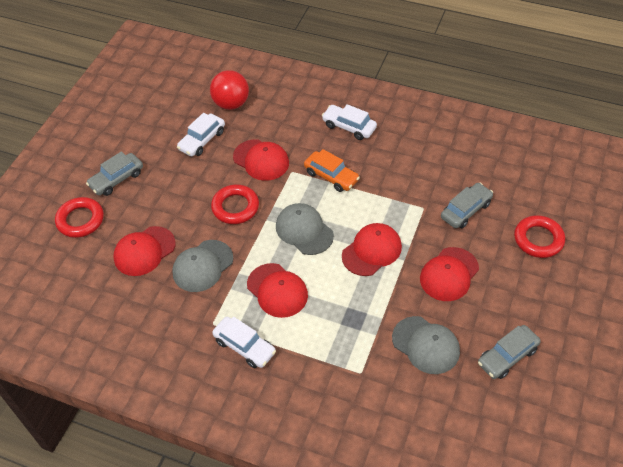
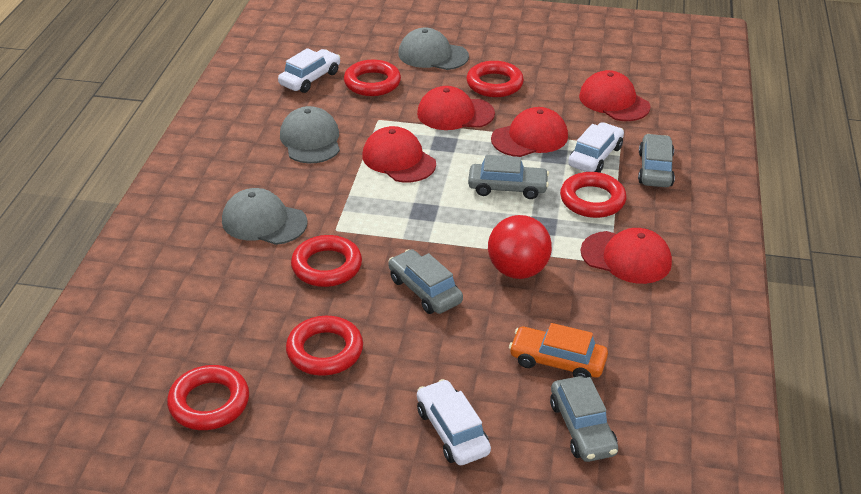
grey car: [86,151,143,196] [441,183,493,228] [478,325,541,379] = 3 -> [388,249,463,314] [468,155,549,199] [550,376,618,462] [638,134,675,187] = 4
red ring: [55,197,104,238] [211,184,259,224] [514,215,565,258] = 3 -> [167,365,249,430] [286,316,363,376] [291,235,362,287] [344,60,401,96] [466,61,524,97] [560,172,626,218] = 6

